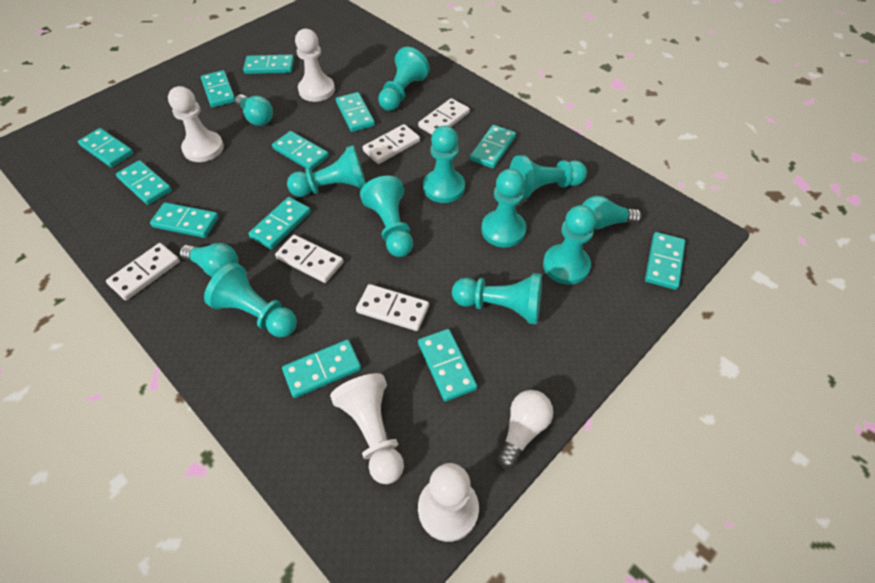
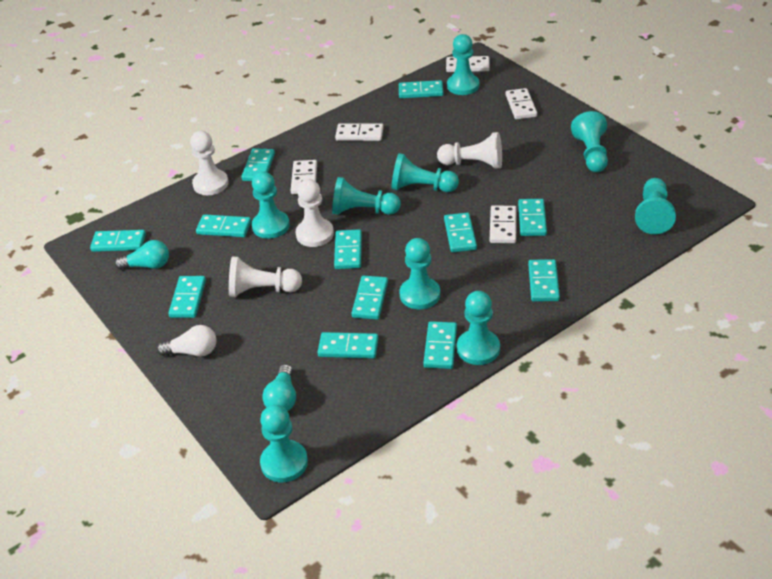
turquoise light bulb: [179,243,238,277] [235,94,273,126] [582,196,642,229] = 3 -> [114,240,169,270] [262,364,296,411] = 2

